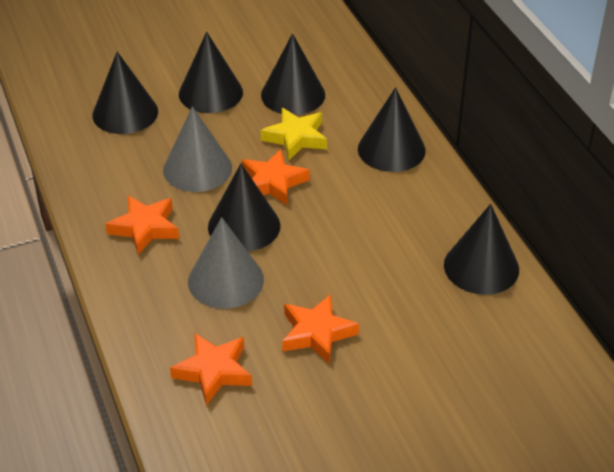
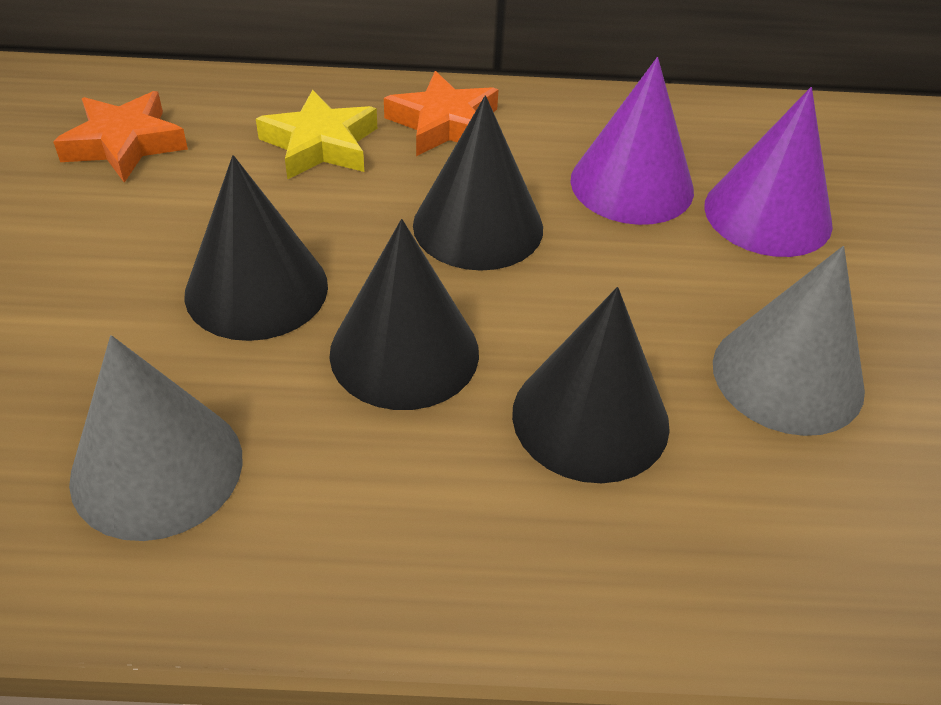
black cone: [92,52,158,134] [179,32,243,113] [208,163,280,252] [261,33,325,115] [358,87,426,172] [444,204,519,295] = 6 -> [184,155,328,341] [329,219,479,410] [413,95,543,271] [512,287,670,483] = 4
orange star: [105,196,179,255] [170,333,252,405] [242,149,310,206] [282,294,359,364] = 4 -> [53,91,188,183] [384,71,498,156] = 2
purple cone: none = 0 -> [570,57,694,225] [704,87,833,257] = 2

